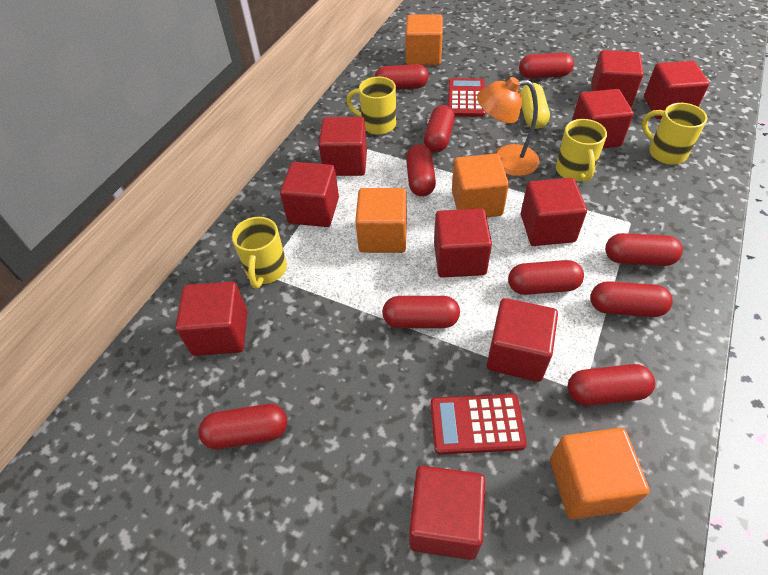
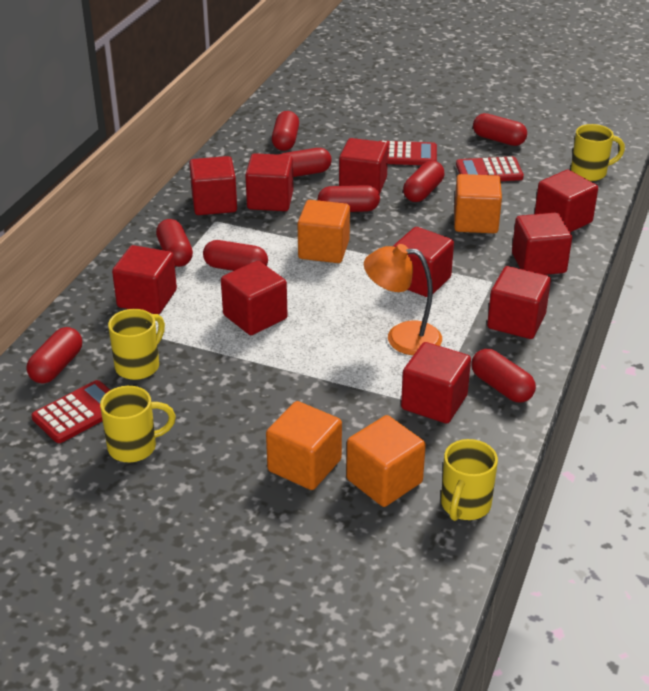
red calculator: [430,394,527,454] [448,78,486,117] = 2 -> [31,380,110,443] [380,141,437,165] [456,156,524,181] = 3
red capsule: [198,404,287,449] [375,64,429,90] [382,296,460,328] [406,144,436,196] [424,105,455,153] [508,260,584,295] [519,52,574,79] [568,364,655,406] [590,281,673,317] [605,233,683,266] = 10 -> [26,327,82,384] [156,219,193,267] [203,240,268,271] [272,111,299,151] [280,148,332,177] [318,185,380,212] [403,161,445,202] [472,349,536,403] [473,113,527,146] = 9
yellow capsule: [520,83,550,129] = 1 -> none = 0

